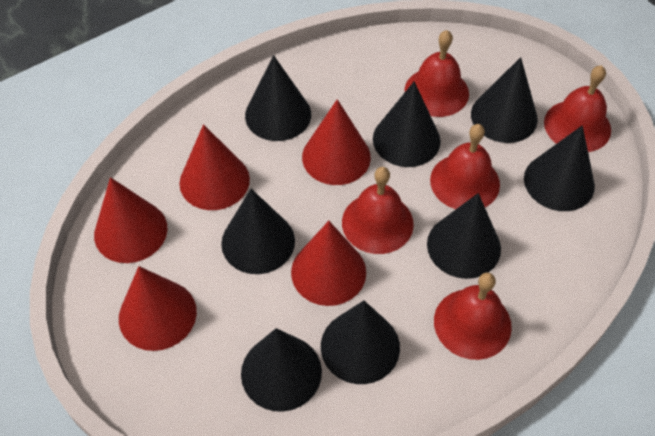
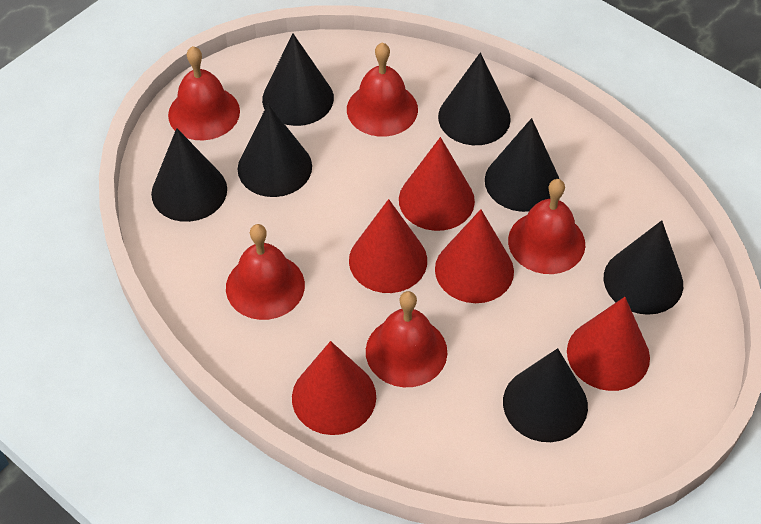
black cone: [221,189,295,274] [241,328,322,412] [245,55,311,141] [321,301,400,384] [373,81,441,167] [427,193,501,279] [471,57,538,143] [524,125,595,211] = 8 -> [151,128,227,222] [238,104,312,197] [262,33,334,126] [438,53,511,145] [485,118,559,212] [503,348,588,442] [604,220,683,315] = 7

